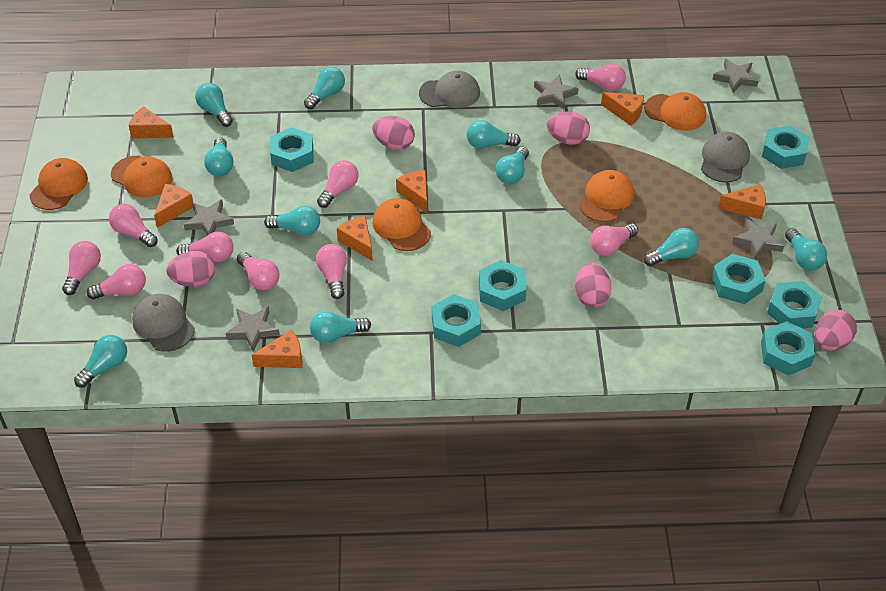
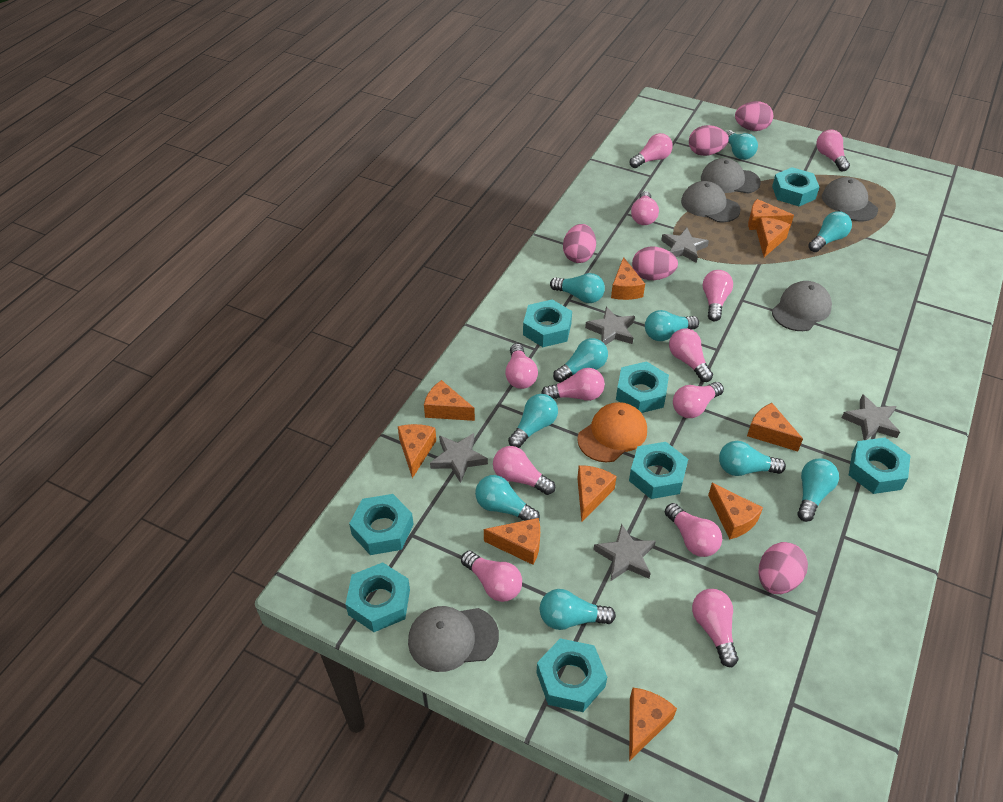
grey cap: [132,294,195,352] [419,71,480,108] [701,132,750,183] = 3 -> [408,606,499,672] [681,181,741,223] [701,158,761,194] [772,281,832,331] [822,177,878,221] = 5
orange cap: [30,158,88,210] [111,156,172,198] [372,198,431,251] [579,170,634,222] [644,92,706,131] = 5 -> [577,402,647,462] = 1
orange cheese: [129,106,174,138] [154,184,193,228] [252,330,303,368] [337,216,373,261] [396,170,427,213] [601,92,644,126] [718,184,766,220] = 7 -> [398,424,436,478] [424,380,475,421] [484,518,540,565] [577,465,617,522] [611,257,645,300] [629,688,677,761] [708,483,763,539] [747,403,803,451] [748,199,794,230] [757,217,791,257] = 10
pink light bulb: [62,241,101,295] [87,264,146,300] [109,204,158,247] [176,232,234,262] [237,252,279,290] [316,244,347,299] [317,160,358,208] [575,64,626,91] [590,223,638,256] = 9 -> [461,551,522,602] [493,446,555,495] [505,343,538,389] [541,368,605,401] [630,133,673,168] [631,191,659,225] [665,503,722,557] [669,329,713,382] [673,382,724,418] [692,589,738,667] [703,270,733,321] [816,129,850,171] = 12
turquoise nut: [270,127,313,172] [432,294,481,347] [479,260,526,311] [711,254,766,304] [761,321,815,375] [762,126,810,169] [767,281,822,328] = 7 -> [345,562,410,632] [349,494,414,555] [523,299,572,347] [536,638,607,712] [616,361,669,413] [629,442,688,499] [772,167,819,206] [849,437,911,494] = 8

